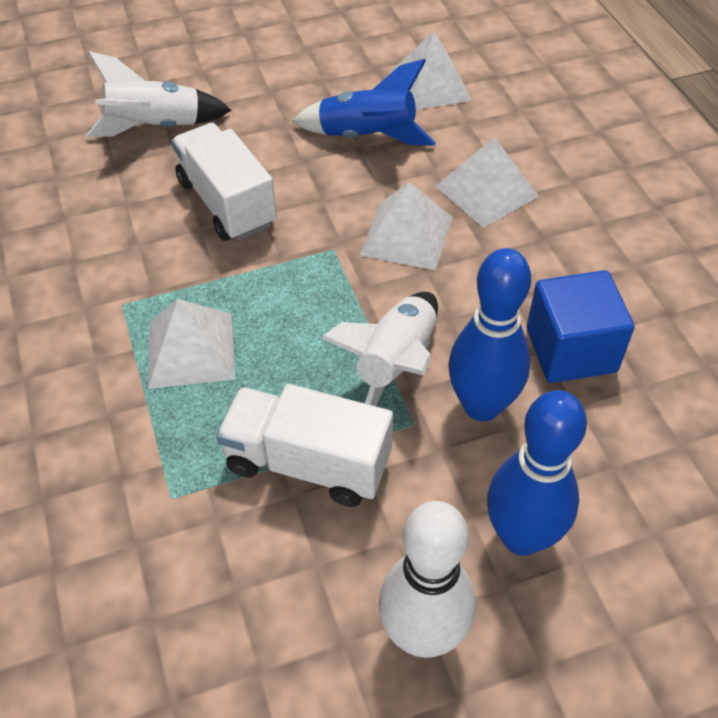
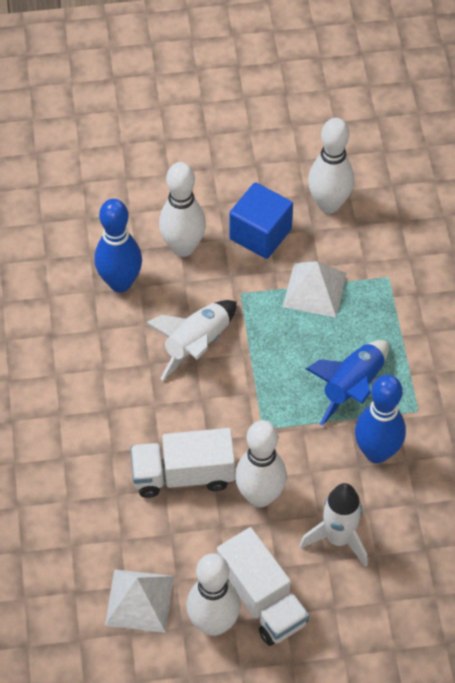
white bowling pin: [379,501,476,658] = 1 -> [159,162,206,257] [186,554,240,636] [235,420,287,507] [308,118,354,213] = 4
white pyramid: [148,299,235,389] [360,182,452,270] [390,32,472,110] [435,137,539,228] = 4 -> [105,569,174,633] [283,261,347,318] = 2

